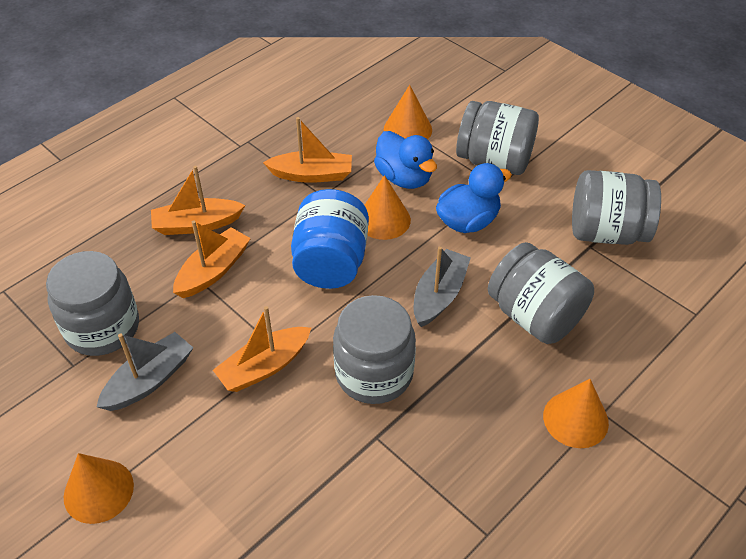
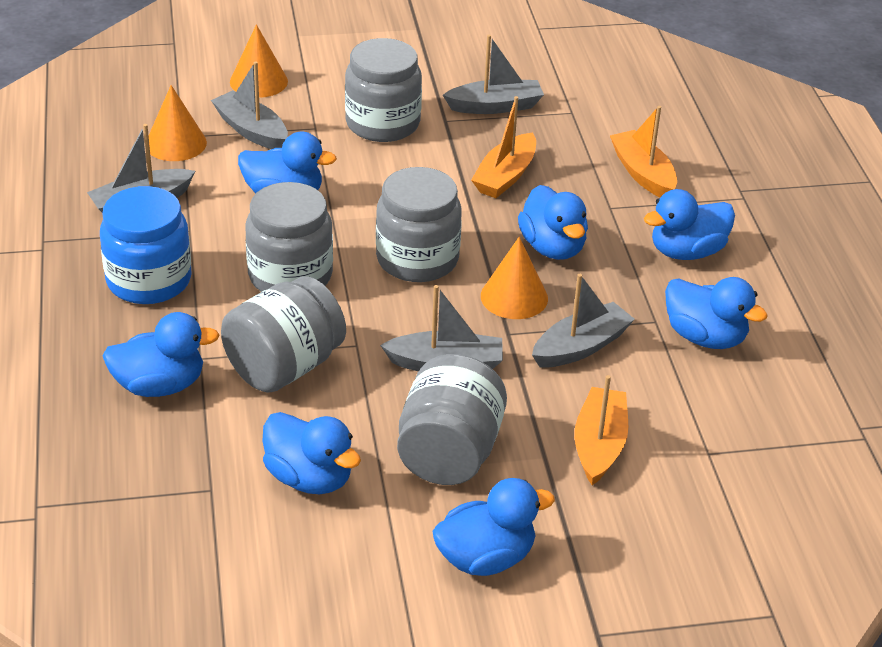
blue duck: [374,131,437,189] [436,163,512,233] = 2 -> [102,312,219,397] [238,132,337,194] [262,412,361,494] [432,478,555,576] [518,185,588,260] [644,189,735,260] [665,277,768,349] = 7
grey boat: [97,332,193,411] [413,246,471,327] = 2 -> [87,124,195,213] [211,61,288,149] [380,285,503,371] [443,35,544,114] [532,274,635,367] = 5
orange boat: [151,166,245,235] [173,220,251,298] [213,306,311,392] [263,117,352,183] = 4 -> [471,96,536,198] [574,375,628,485] [610,106,677,197] = 3
orange cone: [64,453,134,524] [364,175,411,240] [384,85,432,139] [543,379,609,448] = 4 -> [149,85,207,161] [230,24,288,98] [481,237,548,319] = 3

